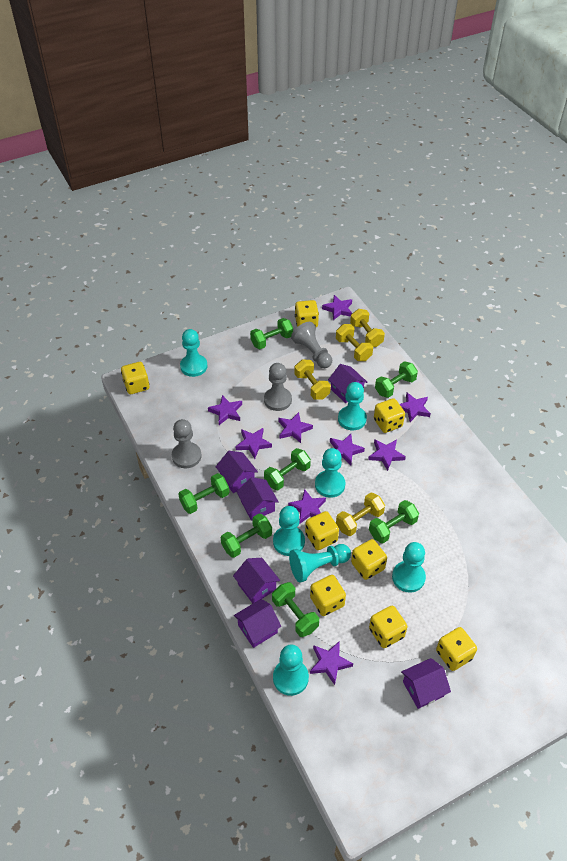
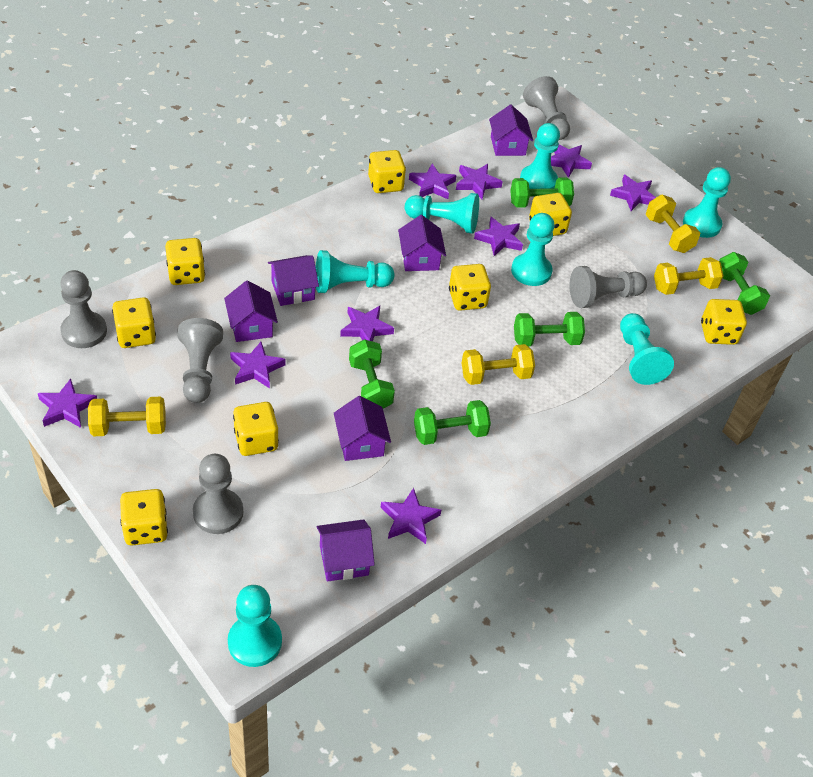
green dumbbell: [178,473,229,514] [221,513,272,558] [250,318,293,349] [264,448,311,490] [272,582,319,637] [369,500,419,543] [375,361,418,398] = 7 -> [349,339,395,408] [414,400,491,445] [510,178,574,208] [514,312,585,347] [719,252,770,315] = 5
grey pawn: [172,419,202,468] [264,363,292,411] [291,322,332,368] = 3 -> [60,270,107,348] [177,318,223,403] [193,454,243,534] [523,76,570,140] [569,266,647,308] = 5

